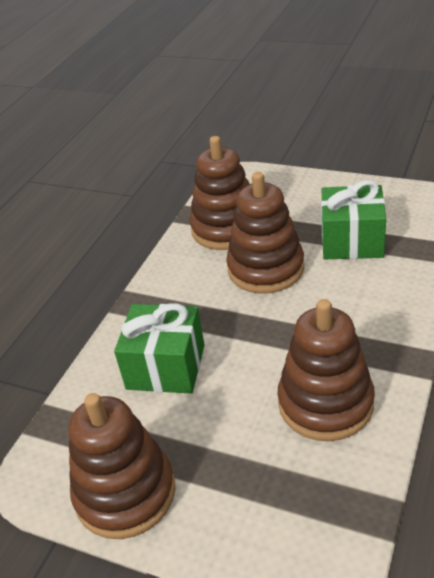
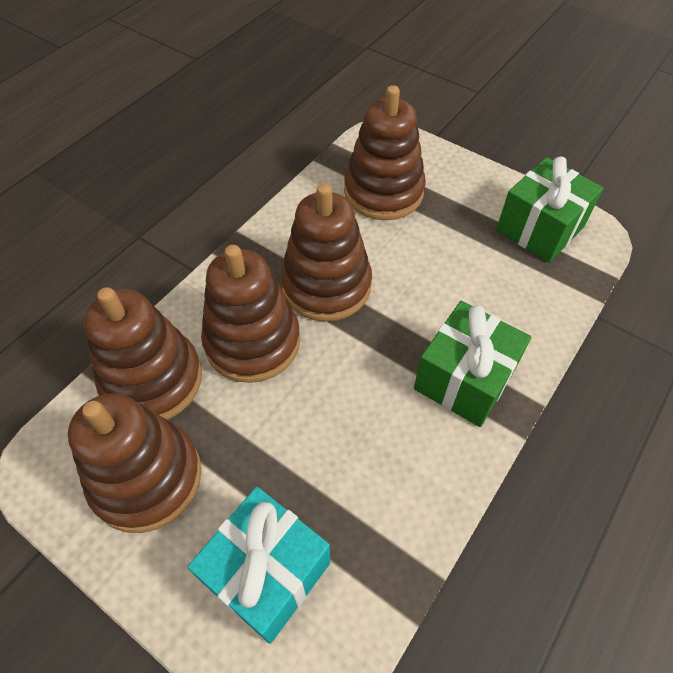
brown stacking toy: [68,393,176,539] [189,136,250,250] [226,172,304,294] [277,299,375,441] = 4 -> [68,393,202,533] [84,287,202,420] [201,245,300,383] [280,183,372,322] [344,85,426,220] = 5
turquoise gift: none = 0 -> [187,487,330,644] = 1

